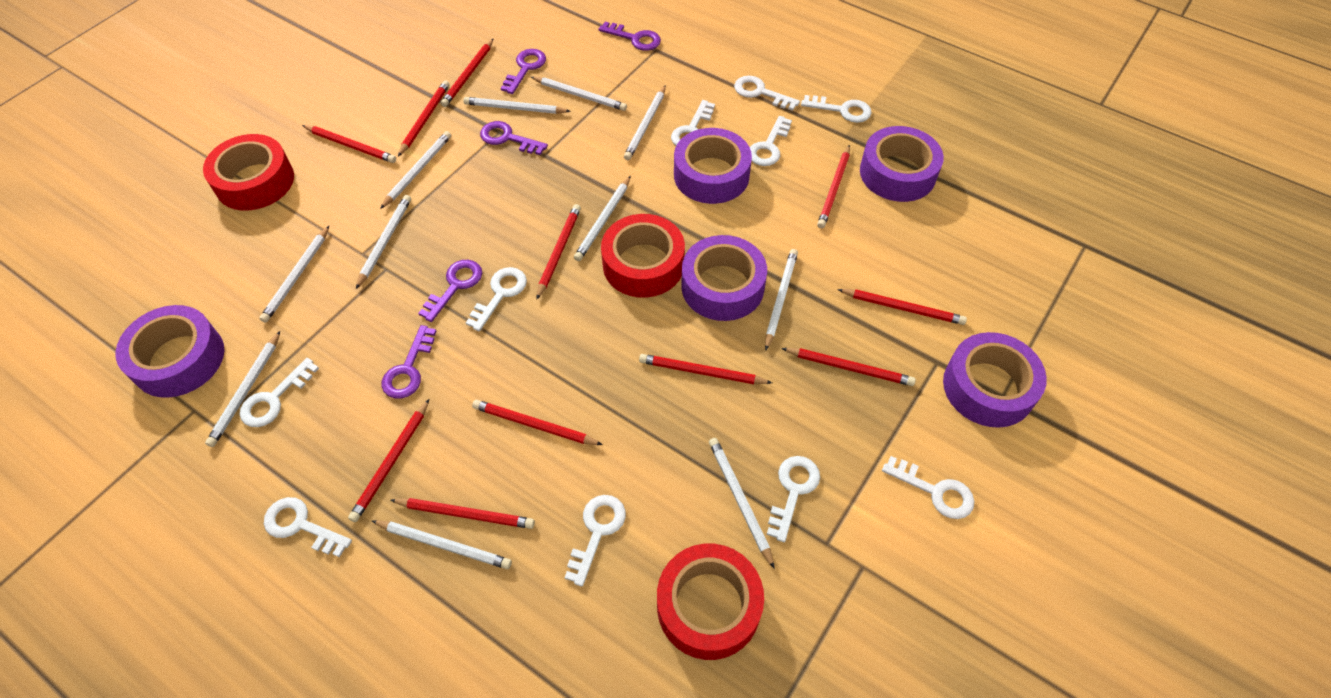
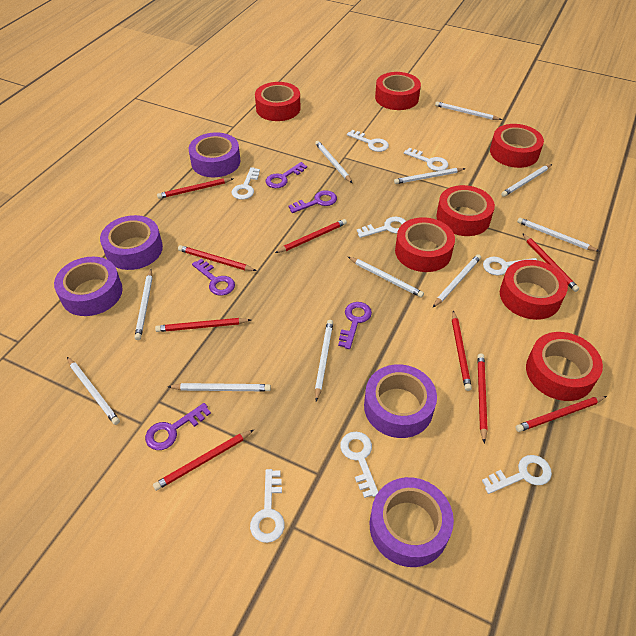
red pencil: [302,125,396,163] [348,399,429,522] [390,498,535,529] [398,81,450,157] [441,39,493,107] [472,400,603,445] [536,204,581,300] [639,354,772,384] [781,348,916,386] [817,145,850,228] [837,289,967,325] = 11 -> [153,430,254,491] [155,318,251,332] [157,178,233,199] [178,245,257,271] [275,219,347,253] [452,311,472,391] [477,353,488,443] [515,396,607,432] [522,233,579,292] = 9
red tape: [203,134,294,210] [601,214,685,298] [657,544,764,660] = 3 -> [255,82,300,121] [375,72,421,110] [395,217,455,272] [436,185,495,236] [490,124,544,168] [500,260,568,320] [526,332,603,401] = 7
white key: [240,358,319,427] [264,497,352,557] [466,267,527,331] [564,495,626,587] [671,100,715,145] [734,76,800,111] [750,116,792,166] [767,456,820,542] [801,95,872,123] [882,456,974,519] = 10 -> [232,167,260,200] [250,469,285,543] [340,432,378,498] [347,130,389,152] [357,217,406,238] [404,148,448,171] [482,455,552,494] [483,257,537,275] = 8

